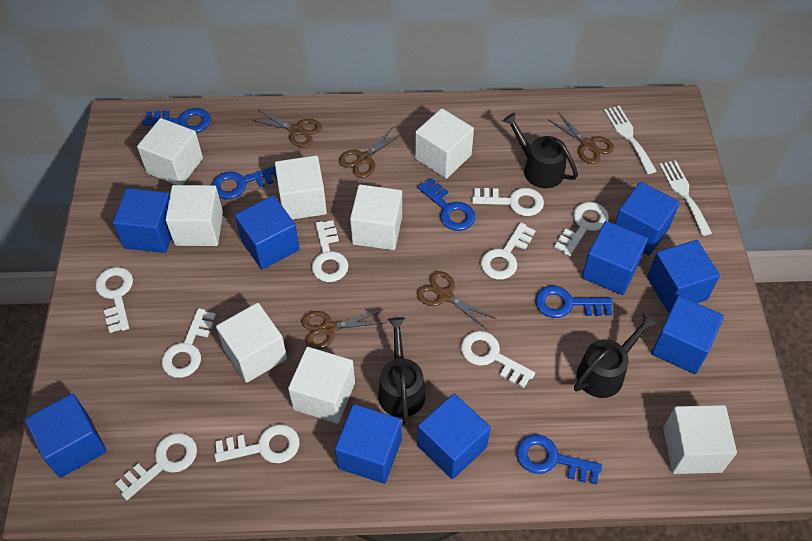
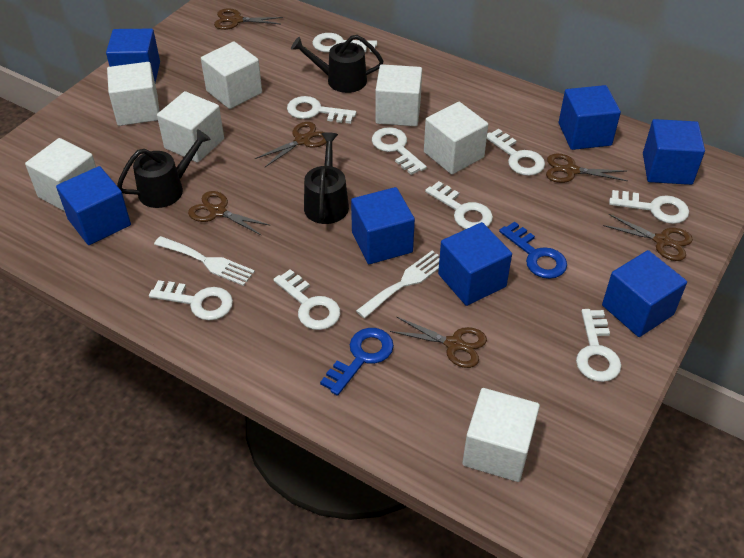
blue cube: [25,393,107,478] [113,188,171,253] [235,195,300,269] [335,404,402,484] [417,394,491,479] [582,221,648,295] [615,182,680,255] [647,240,720,312] [651,296,724,374] = 9 -> [56,166,131,245] [106,29,160,83] [351,187,415,264] [438,222,512,306] [559,85,621,150] [602,250,687,337] [643,119,705,185] = 7
blue key: [143,108,211,133] [212,166,277,199] [418,178,476,231] [517,434,602,484] [535,286,613,318] = 5 -> [320,328,394,396] [499,222,567,279] = 2
brown scissors: [250,109,322,148] [302,310,384,349] [339,127,404,178] [417,271,496,329] [547,112,614,164] = 5 -> [188,191,271,235] [214,8,283,30] [255,122,326,167] [390,317,487,368] [546,154,628,183] [603,214,693,261] = 6
white cube: [137,118,203,185] [165,185,223,246] [216,303,287,383] [275,156,327,220] [288,347,355,424] [350,184,402,250] [415,108,474,179] [663,405,737,474] = 8 -> [25,138,96,211] [107,62,159,126] [157,91,224,163] [201,41,262,109] [375,64,422,126] [424,102,488,175] [462,388,540,482] = 7

